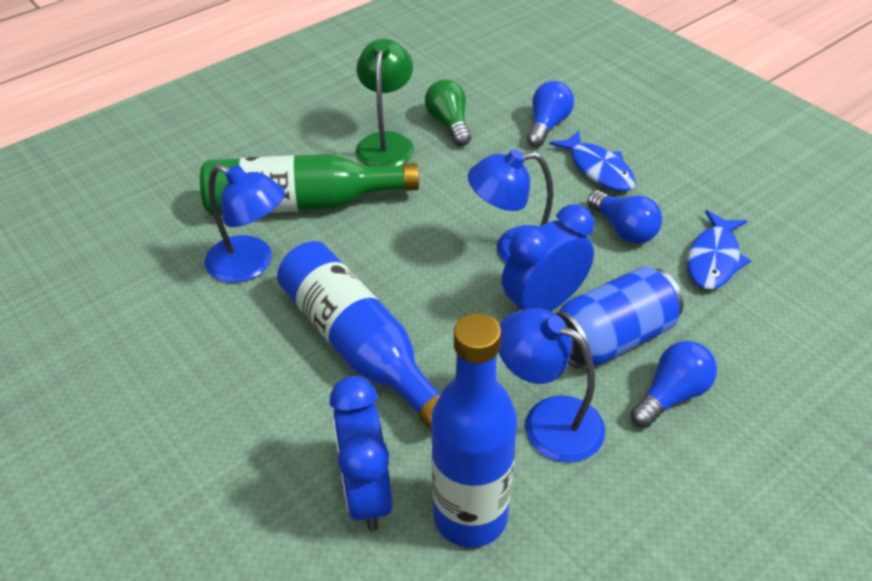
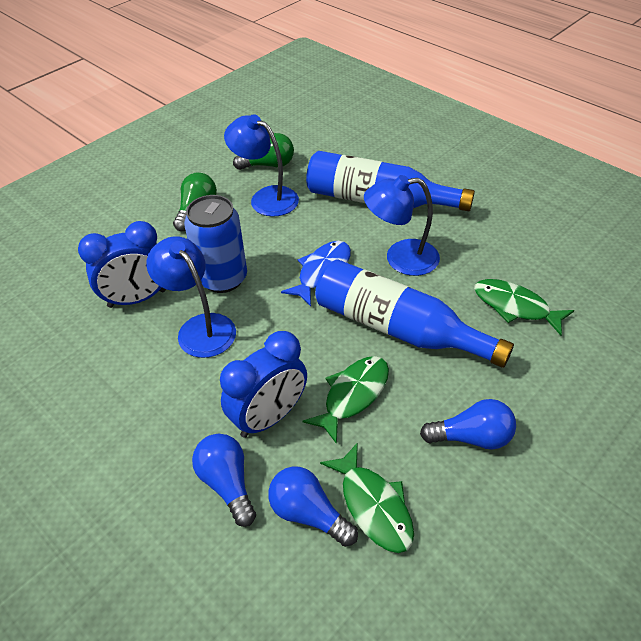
blue fish: [549,130,636,192] [687,210,751,290] = 2 -> [281,241,351,306] = 1
green bottle: [200,154,419,216] = 1 -> none = 0
green fish: none = 0 -> [303,356,389,444] [320,442,414,553] [474,279,574,335] = 3
green lamp: [356,39,414,167] = 1 -> none = 0
green light bulb: [425,79,471,146] = 1 -> [173,172,217,231] [233,133,294,170] = 2

